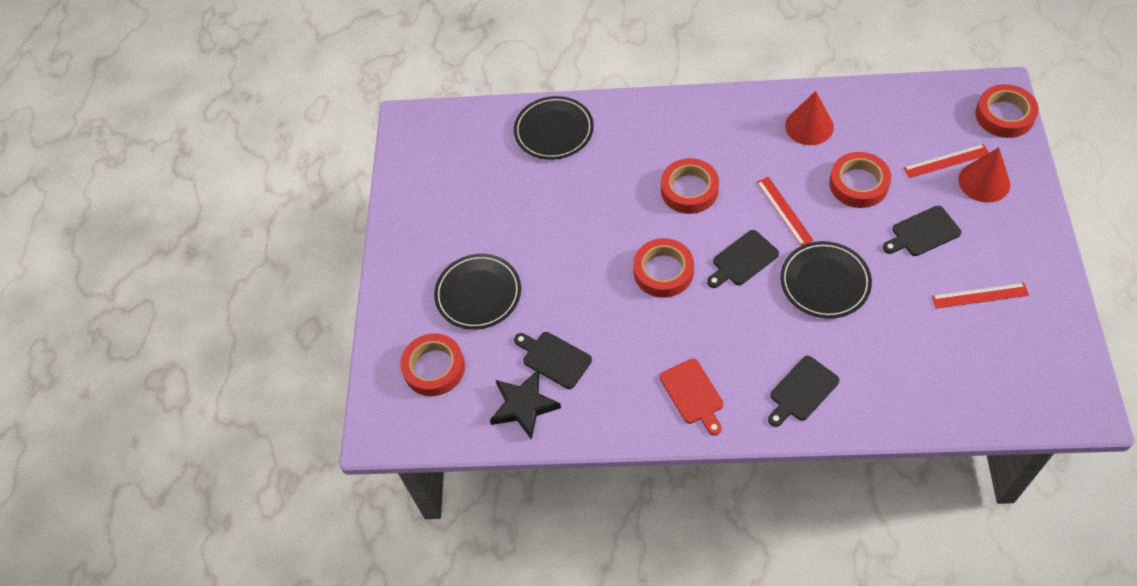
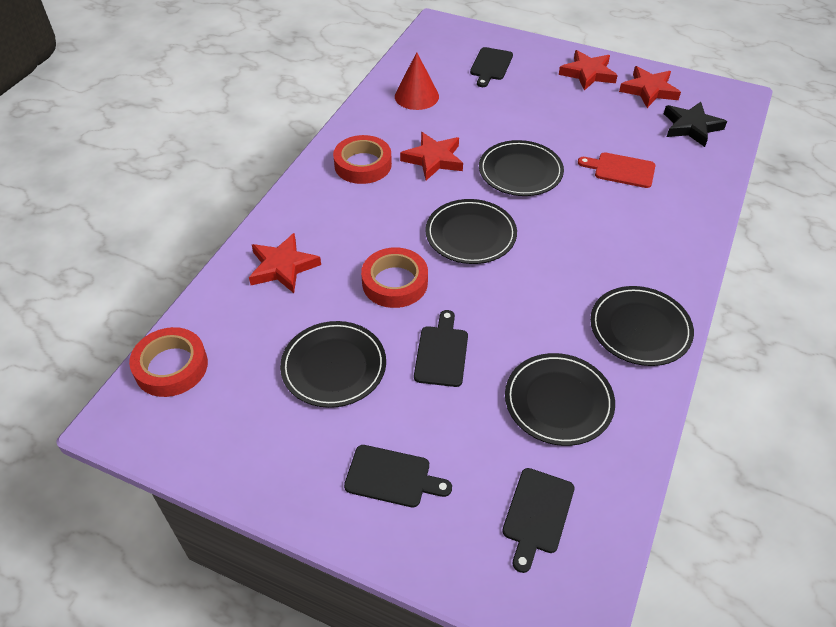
black plate: [434,254,521,330] [514,96,594,160] [780,241,872,319] = 3 -> [280,321,386,408] [425,199,517,264] [479,140,564,196] [505,353,615,446] [590,286,694,366] = 5
red cone: [785,91,834,145] [958,147,1010,203] = 2 -> [395,52,439,110] = 1
red ruler: [757,177,814,246] [903,144,989,178] [932,283,1029,309] = 3 -> none = 0
red star: none = 0 -> [249,233,321,293] [400,132,463,180] [559,50,618,91] [619,66,681,108] = 4
red tape: [400,333,465,396] [633,238,694,298] [661,158,719,214] [829,152,891,208] [975,84,1039,138] = 5 -> [129,327,208,397] [333,135,392,184] [361,247,428,308] = 3

